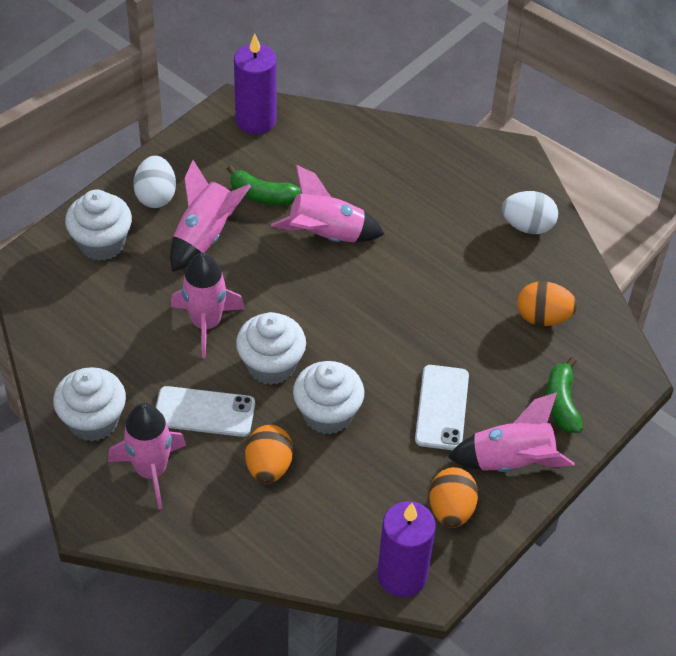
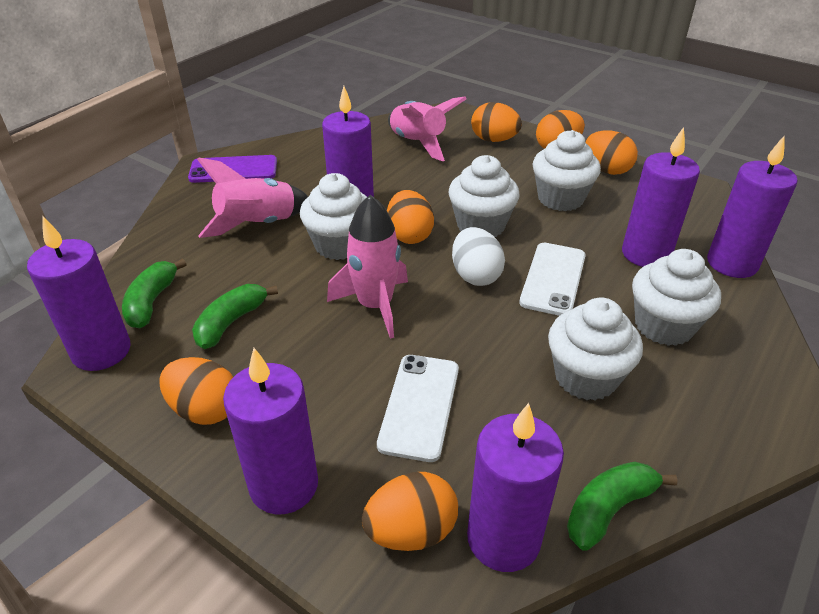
green banana: [227,165,301,205] [546,357,583,433] = 2 -> [122,258,187,328] [192,284,278,349] [567,462,678,551] = 3
orange egg: [245,425,293,484] [429,467,478,528] [517,281,577,326] = 3 -> [159,357,233,425] [362,472,458,551] [387,190,434,244] [471,102,522,142] [536,110,585,149] [585,130,638,175] = 6
pink rocket: [108,403,186,509] [170,160,251,272] [171,253,245,358] [271,165,385,243] [448,392,575,472] = 5 -> [197,157,308,238] [327,195,408,339] [388,97,467,161] = 3
purple candle: [234,34,277,134] [378,501,436,597] = 2 -> [27,216,131,371] [223,348,318,514] [322,86,374,197] [467,403,564,572] [622,127,700,267] [707,135,798,278] = 6
purple phone: none = 0 -> [188,155,277,183] = 1
white cupcake: [53,367,126,442] [65,190,132,261] [236,312,306,385] [293,361,364,434] = 4 -> [300,173,367,260] [449,155,520,237] [533,130,601,211] [548,297,643,400] [632,249,721,346] = 5
white egg: [133,156,176,208] [502,191,558,234] = 2 -> [452,227,505,286] = 1

